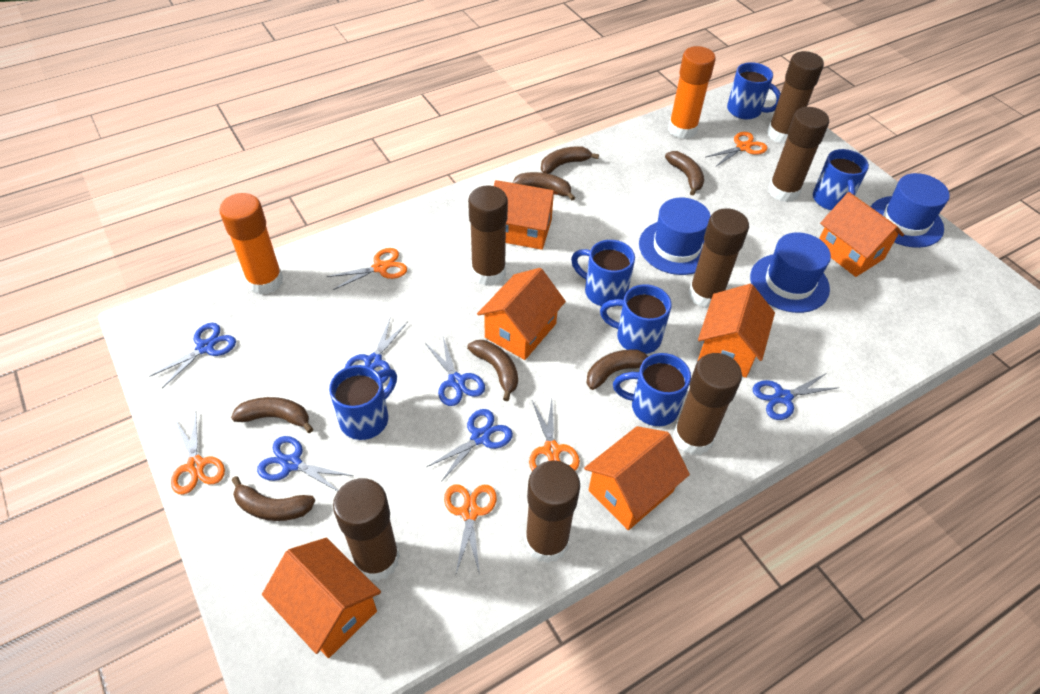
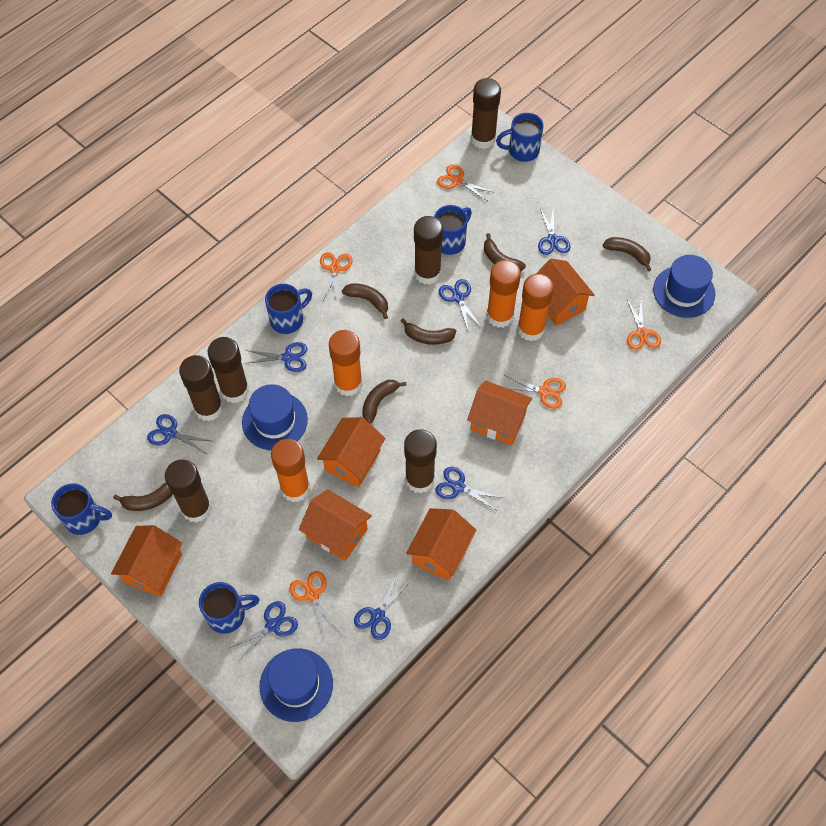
blue mug: [329,365,397,440] [571,240,635,307] [600,284,672,354] [613,353,691,426] [727,62,781,119] [813,149,869,210] = 6 -> [51,484,112,535] [199,582,260,634] [265,284,312,334] [434,205,472,255] [496,113,544,162] = 5
blue scissors: [149,323,236,388] [257,436,353,491] [345,319,408,384] [425,337,485,406] [427,409,513,482] [753,373,839,420] = 6 -> [147,414,211,453] [228,601,298,661] [245,342,307,372] [354,574,411,640] [435,467,503,510] [439,279,482,330] [538,206,571,255] = 7
brown banana: [231,397,313,433] [232,476,315,521] [467,340,518,401] [512,172,575,200] [541,146,599,174] [586,349,648,390] [665,151,704,195] = 7 -> [113,482,173,511] [342,283,388,319] [362,380,407,423] [401,318,456,345] [484,233,526,271] [603,237,651,271] = 6
brown glue stick: [333,478,400,581] [468,185,508,286] [525,461,580,563] [673,353,742,455] [689,208,749,308] [767,51,824,144] [768,107,829,202] = 7 -> [165,459,211,523] [179,355,223,421] [208,337,249,403] [404,429,437,493] [414,216,443,285] [471,78,501,149] = 6
orange glue stick: [219,193,283,295] [668,46,716,139] = 2 -> [271,439,310,502] [329,330,362,396] [487,260,521,328] [517,274,554,341] = 4

